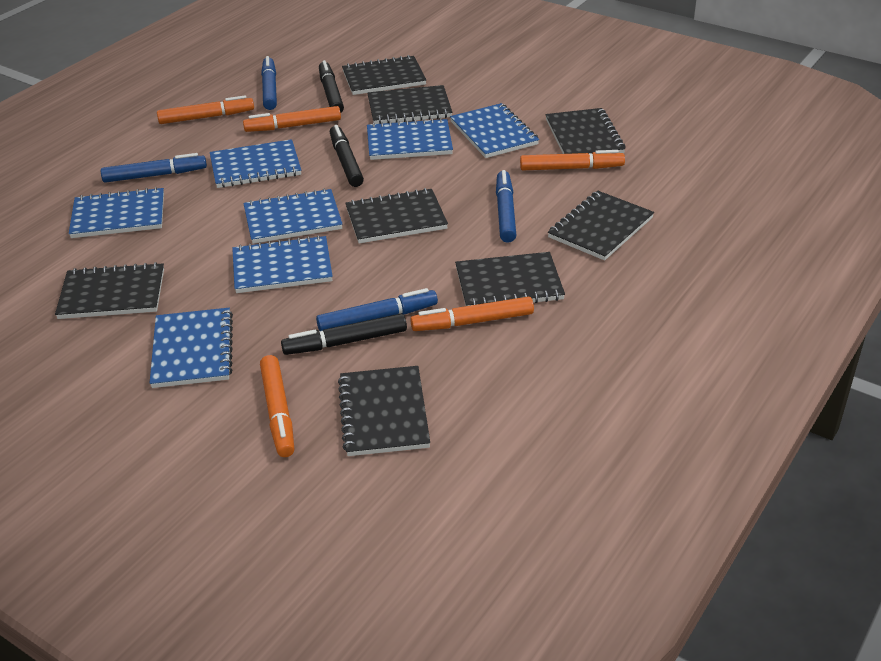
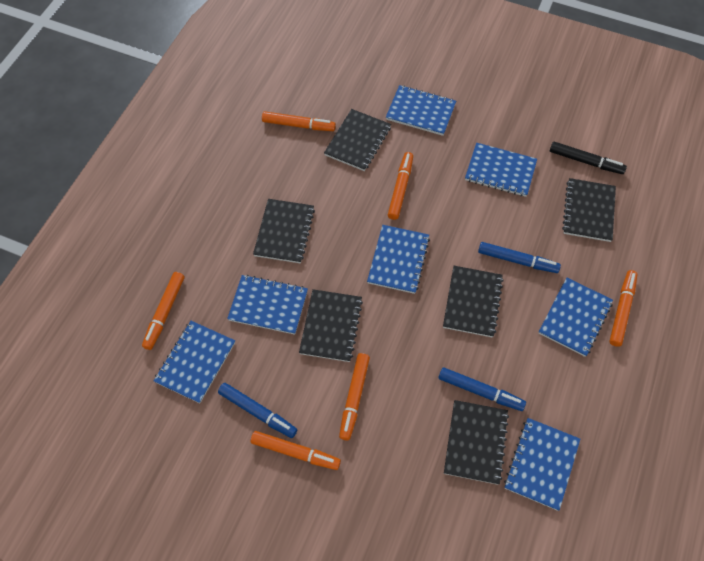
black marker: [281,314,407,355] [319,60,344,113] [330,125,364,187] = 3 -> [550,142,627,174] = 1
black notebook: [55,262,164,319] [338,366,430,456] [342,55,426,95] [345,188,448,243] [367,85,452,124] [455,252,565,306] [545,108,626,154] [548,191,654,261] = 8 -> [253,199,315,263] [299,289,363,362] [324,109,391,171] [443,266,504,338] [444,400,509,485] [562,178,616,242] = 6
blue marker: [101,153,207,183] [261,56,277,110] [316,288,438,331] [496,170,516,243] = 4 -> [218,383,297,438] [438,367,526,411] [478,242,561,273] = 3
orange marker: [157,95,254,124] [243,106,341,132] [260,355,294,457] [410,297,534,331] [520,150,625,170] = 5 -> [142,272,184,350] [251,431,341,470] [262,111,336,131] [339,353,370,440] [388,152,413,220] [609,270,638,347] = 6

